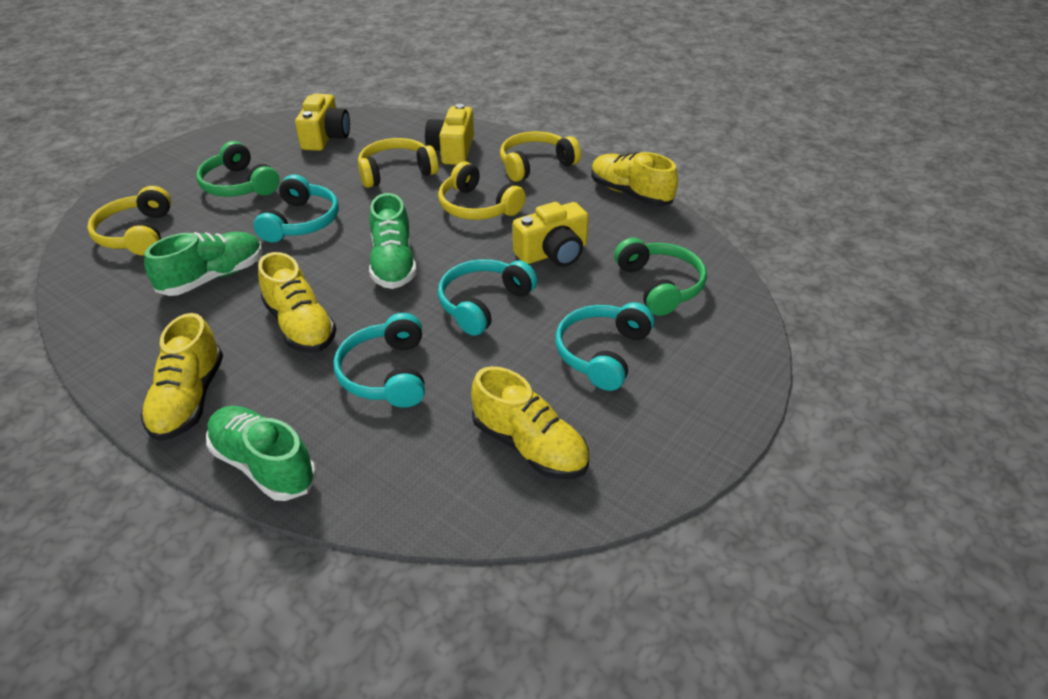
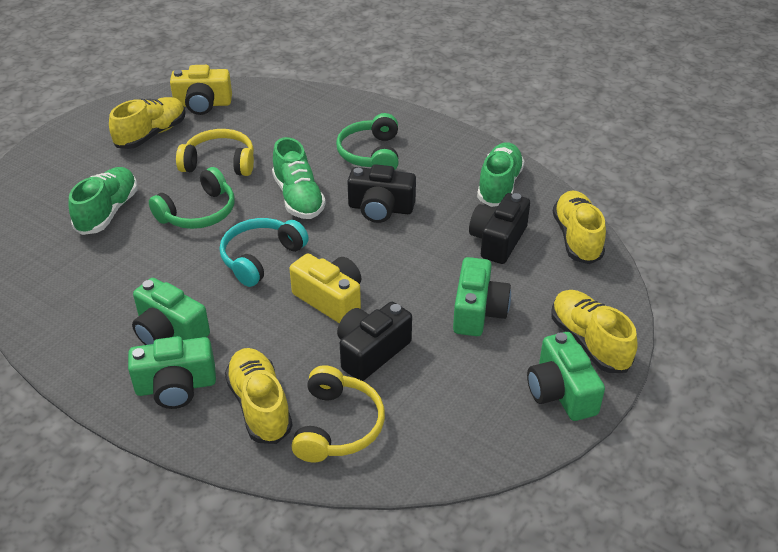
black camera: none = 0 -> [337,302,412,381] [347,164,416,223] [469,193,530,264] = 3
green camera: none = 0 -> [128,336,216,409] [132,278,210,345] [453,257,511,336] [527,332,605,421] = 4
turquoise headphones: [254,174,339,243] [333,313,425,408] [438,259,537,336] [555,302,654,391] = 4 -> [220,218,309,287] = 1
yellow camera: [295,94,350,151] [425,104,474,165] [513,202,589,267] = 3 -> [170,65,232,115] [289,253,362,323] = 2
yellow headphones: [87,186,171,256] [358,138,439,188] [438,162,526,220] [500,131,581,182] = 4 -> [176,129,254,176] [292,365,385,462] = 2

